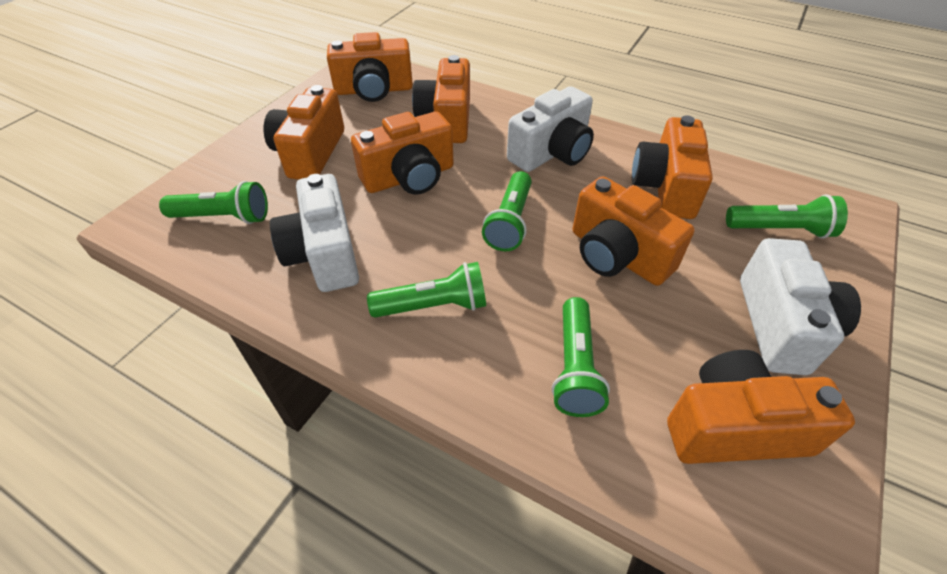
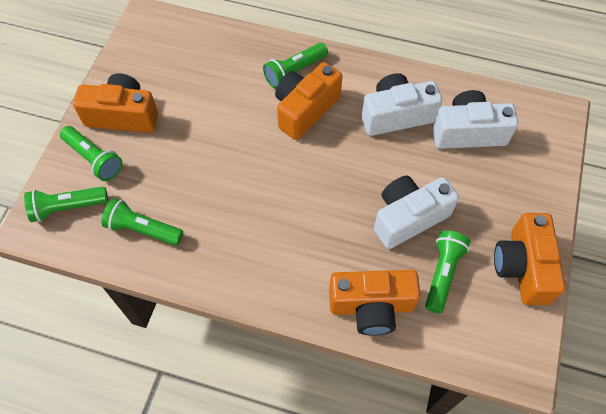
orange camera: [264,85,344,179] [327,32,413,102] [351,112,454,194] [412,55,470,143] [573,176,695,286] [632,115,713,219] [667,350,855,464] = 7 -> [73,73,158,133] [275,62,342,140] [329,270,420,336] [494,213,565,305] = 4

